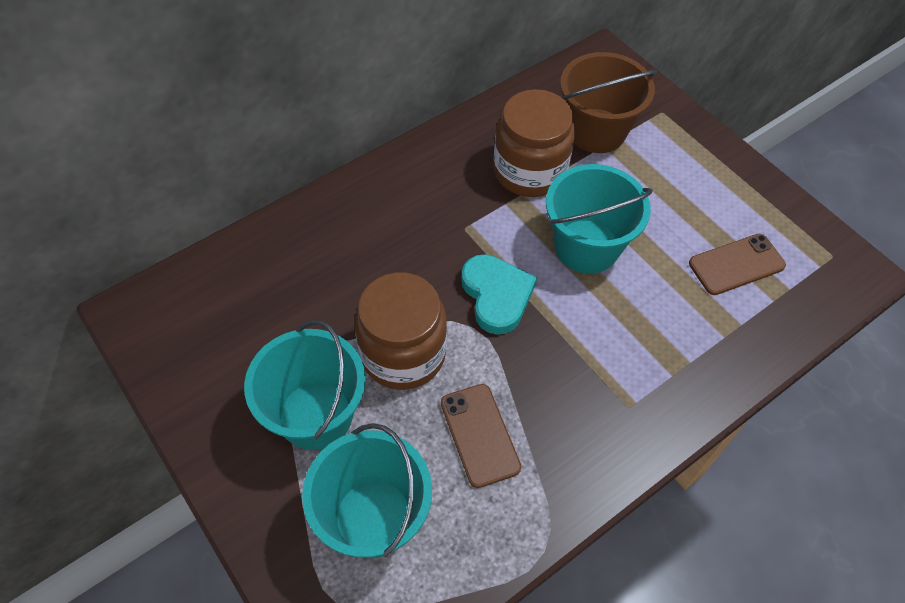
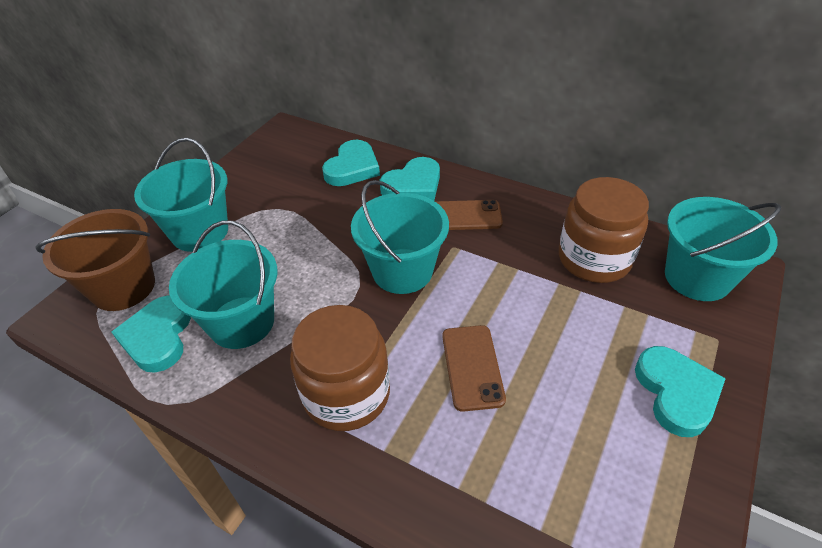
turquoise bucket: [244,320,366,450] [302,423,432,558] [546,164,653,274] = 3 -> [134,138,228,252] [169,220,277,349] [351,180,449,294] [665,197,781,301] = 4
turquoise heart: [461,254,537,335] = 1 -> [112,295,191,373] [322,140,380,186] [380,157,440,201] [635,346,726,437] = 4

